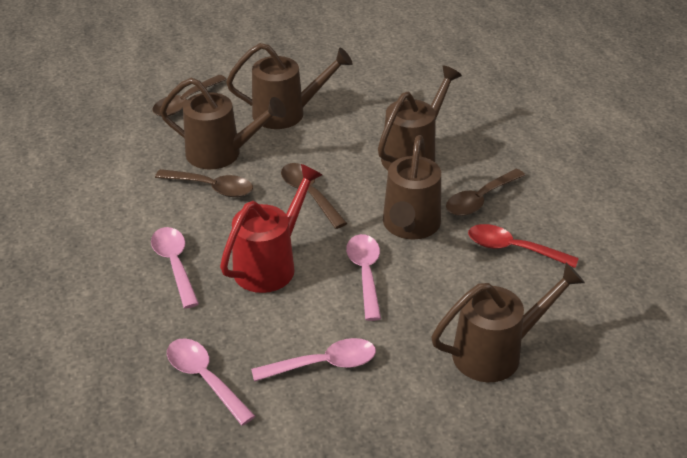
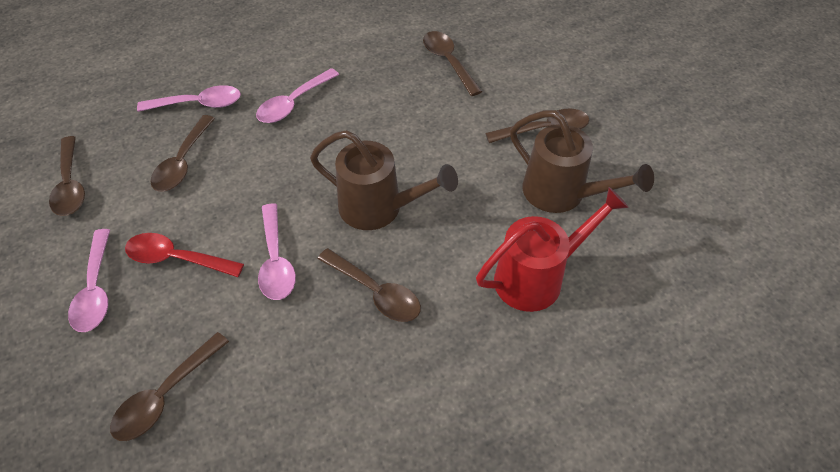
brown spoon: [152,75,227,117] [155,169,253,197] [281,163,347,229] [446,169,525,216] = 4 -> [49,136,85,216] [110,332,229,441] [150,115,215,192] [318,248,421,322] [423,31,482,96] [485,108,589,143] = 6
brown watering can: [160,78,286,169] [226,43,353,129] [378,65,462,170] [383,135,441,239] [431,263,585,382] = 5 -> [310,130,458,230] [510,110,654,213] = 2

